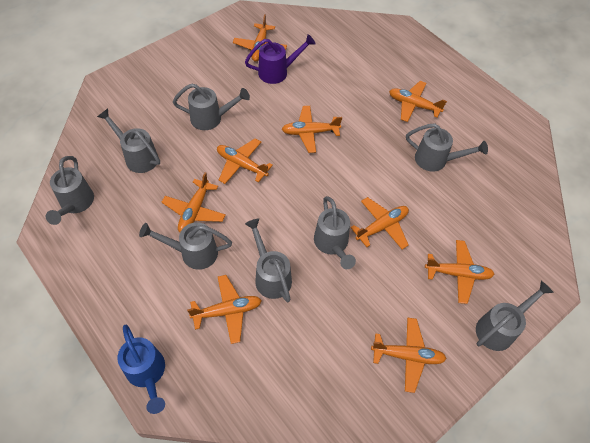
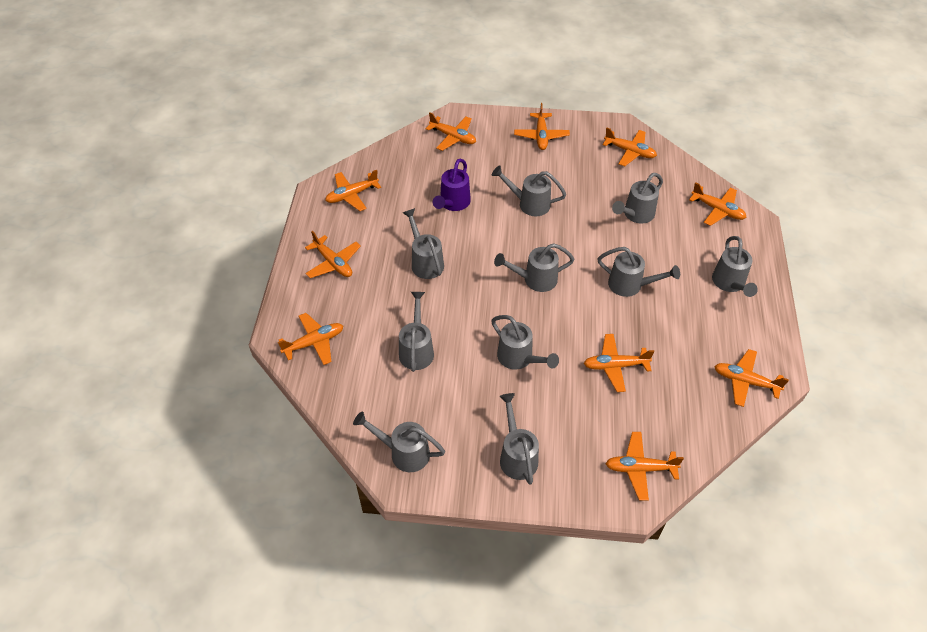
blue watering can: [118,324,165,414] = 1 -> none = 0
grey watering can: [46,156,94,225] [97,109,160,173] [139,222,232,270] [173,84,250,130] [245,218,292,302] [314,196,356,269] [406,123,488,172] [476,281,554,351] = 8 -> [353,411,445,472] [399,292,434,372] [403,208,444,279] [491,315,559,370] [492,165,566,216] [494,243,574,292] [499,393,539,485] [598,247,680,297] [612,173,663,223] [712,236,758,297] = 10
orange plane: [162,172,226,232] [187,275,262,344] [217,138,273,184] [233,14,287,62] [282,106,342,153] [351,197,409,249] [371,318,447,393] [389,81,447,122] [425,240,495,304] = 9 -> [278,313,343,365] [305,231,361,278] [325,170,381,211] [426,112,476,151] [514,103,570,150] [584,334,654,392] [603,128,657,166] [605,432,684,501] [689,182,746,226] [714,349,789,407] = 10

